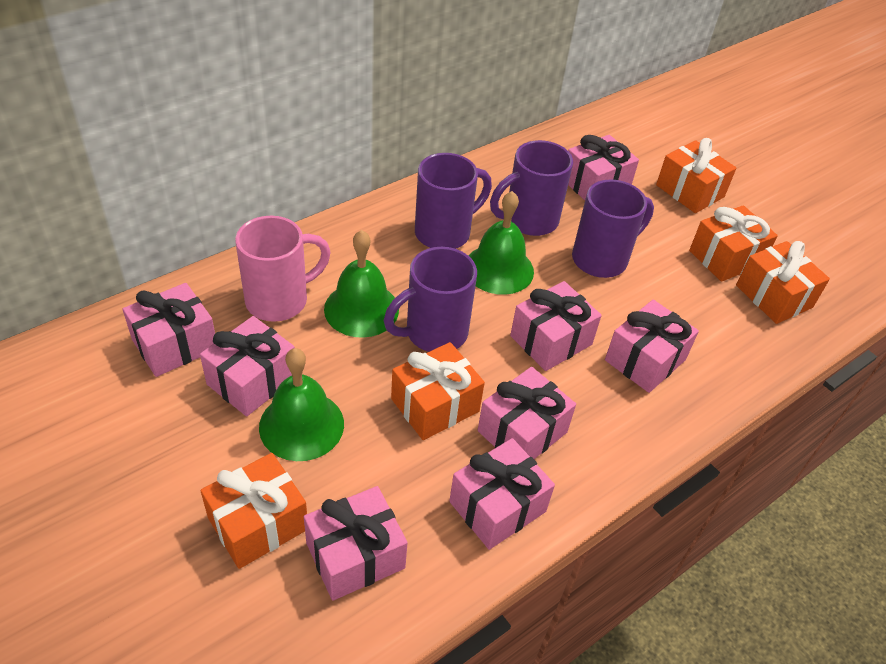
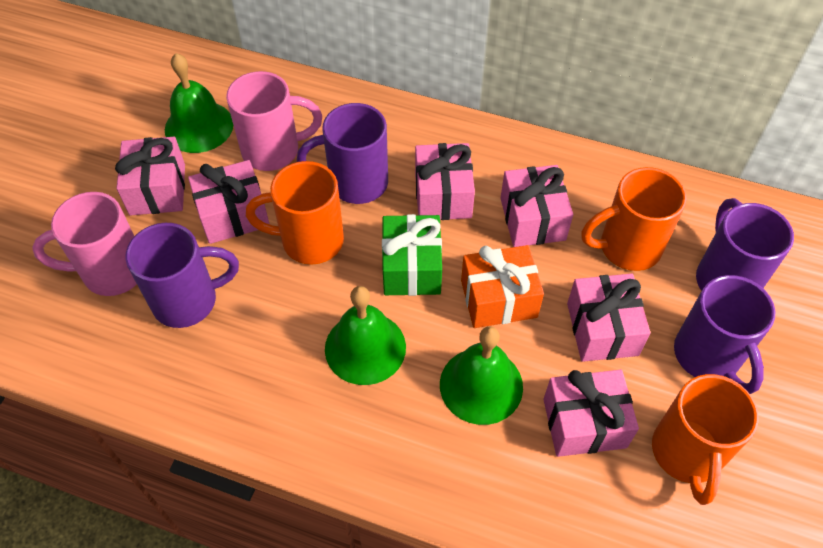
green gift: none = 0 -> [382,214,442,296] = 1
orange gift: [200,453,307,569] [391,342,485,440] [656,138,736,213] [689,205,778,282] [736,241,830,324] = 5 -> [461,245,544,328] = 1
orange mug: none = 0 -> [246,161,344,265] [581,167,687,271] [652,374,758,505] = 3
pink gift: [123,283,215,377] [200,316,295,416] [304,486,408,601] [449,438,555,550] [478,367,576,459] [510,281,602,371] [568,135,639,200] [605,300,699,393] = 8 -> [115,137,185,216] [188,160,269,244] [415,143,475,220] [500,165,573,247] [543,370,639,457] [567,274,651,362] = 6
pink mug: [235,216,331,322] = 1 -> [32,192,137,296] [226,71,322,171] = 2

